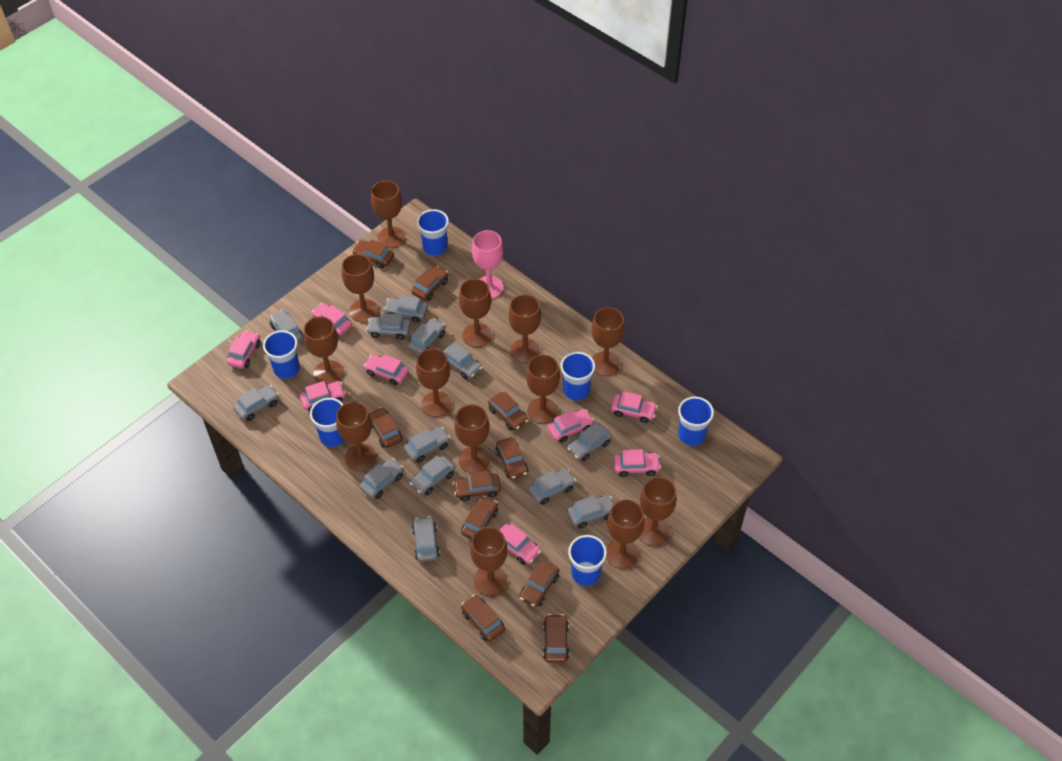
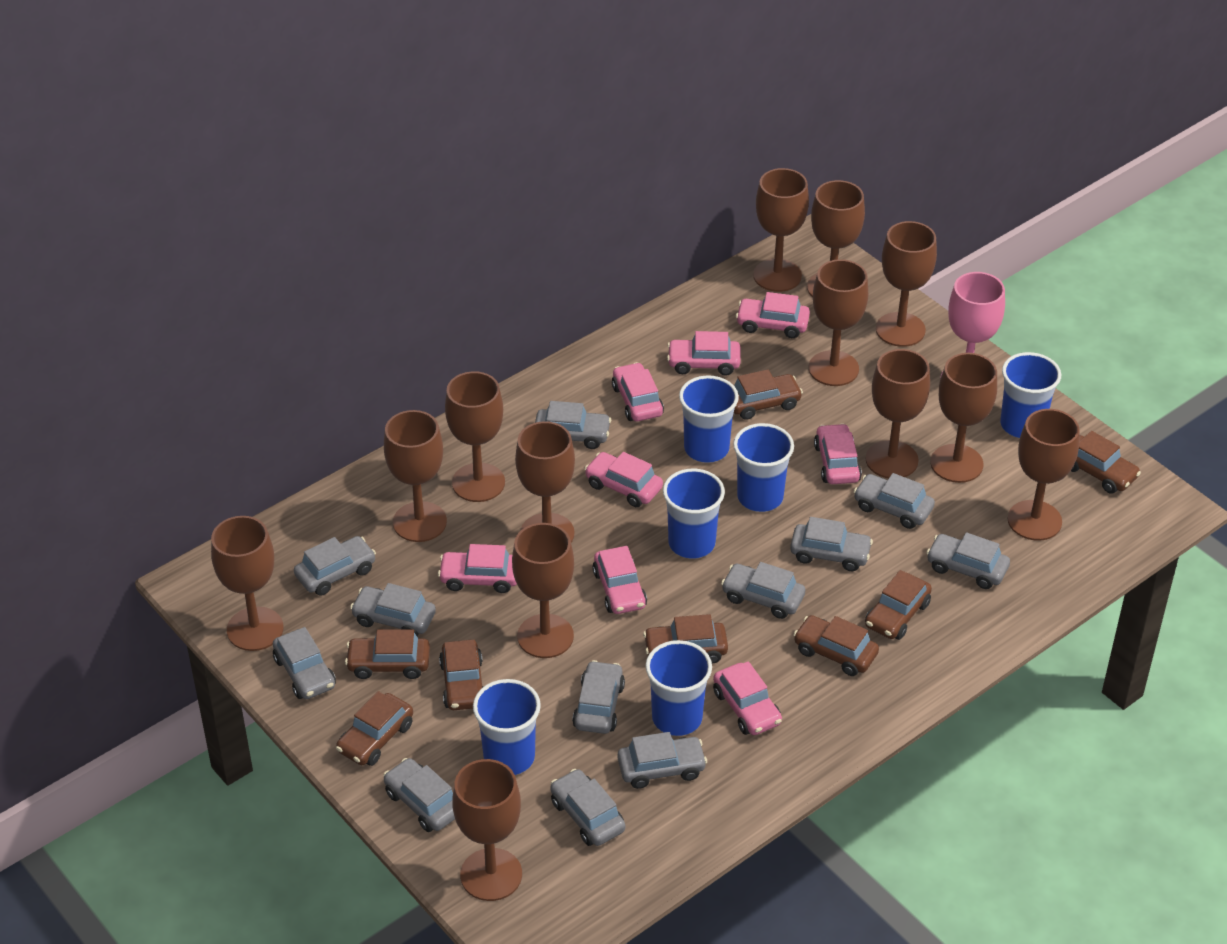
brown car: [352,240,394,269] [369,407,403,448] [411,266,448,301] [453,471,501,501] [461,496,498,539] [461,595,505,642] [488,392,529,431] [495,437,528,479] [519,560,559,607] [543,614,569,663] = 10 -> [336,691,413,766] [345,629,430,679] [439,640,484,710] [643,614,728,664] [734,369,803,420] [793,615,879,676] [865,570,932,640] [1071,431,1141,494] = 8
grey car: [233,385,279,421] [269,310,304,342] [359,458,404,499] [366,313,410,340] [383,295,428,323] [404,427,450,463] [408,318,445,354] [409,455,455,495] [412,516,440,562] [443,342,482,379] [528,469,576,505] [567,423,612,461] [567,495,614,528] = 13 -> [273,627,336,699] [294,536,376,596] [350,583,436,636] [383,758,455,832] [535,401,611,449] [550,769,625,846] [572,660,625,734] [617,732,707,789] [721,562,805,619] [790,517,873,571] [854,473,935,529] [926,532,1010,589] = 12

